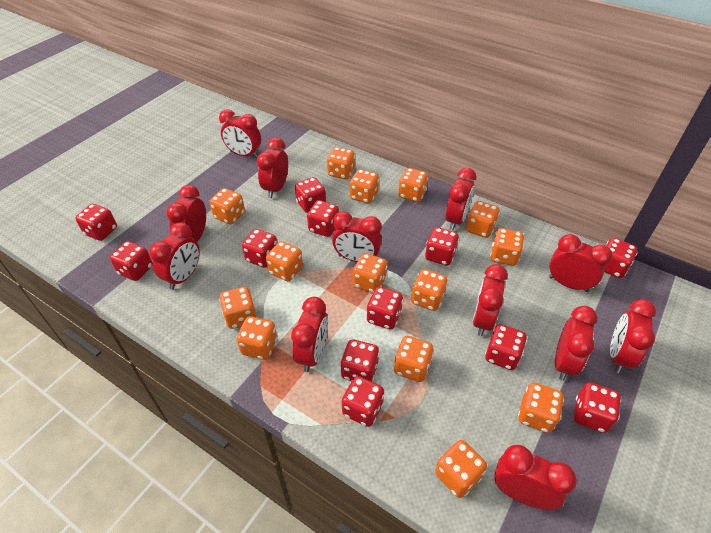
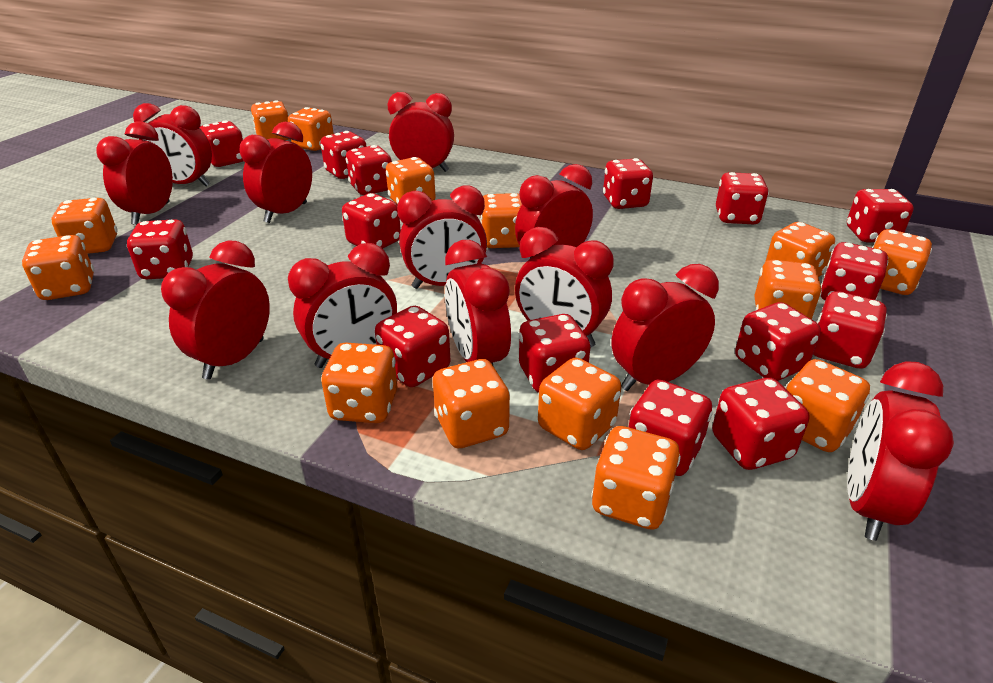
red dice: [75,204,117,241] [110,241,153,281] [242,229,277,268] [295,177,326,213] [307,200,339,237] [340,340,379,382] [342,376,384,427] [366,287,403,329] [425,227,459,266] [485,324,527,370] [574,382,621,433] [605,238,638,278] = 12 -> [127,219,193,279] [200,121,243,167] [320,131,367,179] [342,193,401,249] [346,145,392,195] [375,306,451,387] [519,314,590,393] [603,158,653,209] [629,380,713,476] [712,378,809,470] [716,172,769,224] [735,302,821,381] [813,291,887,369] [821,242,888,300] [847,189,914,242] = 15

